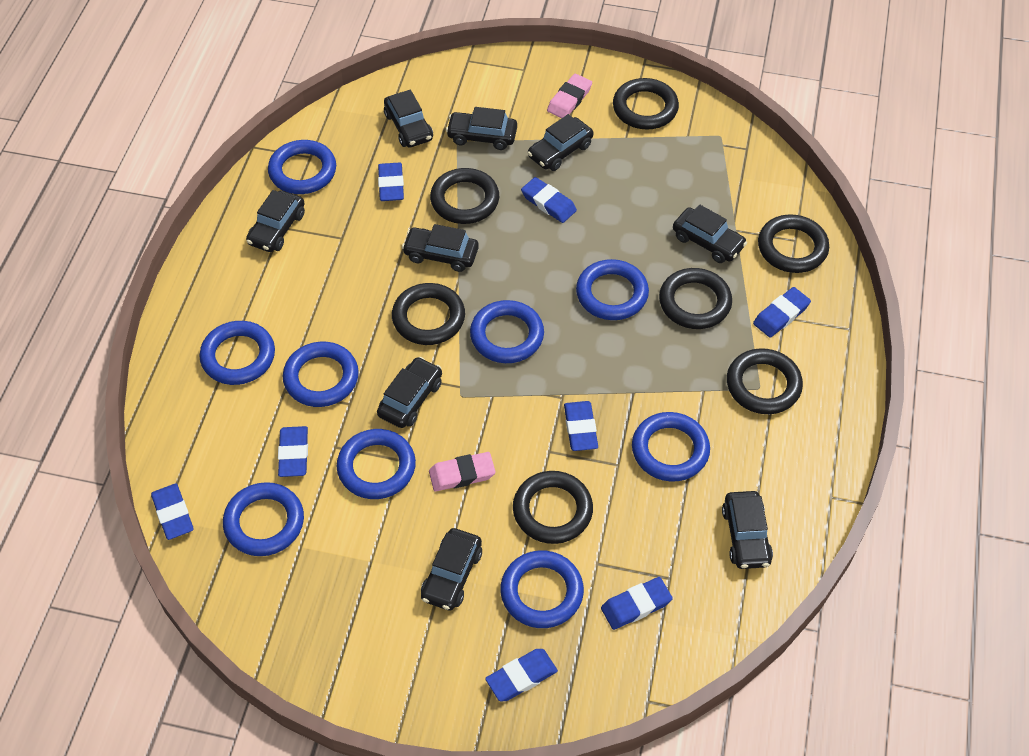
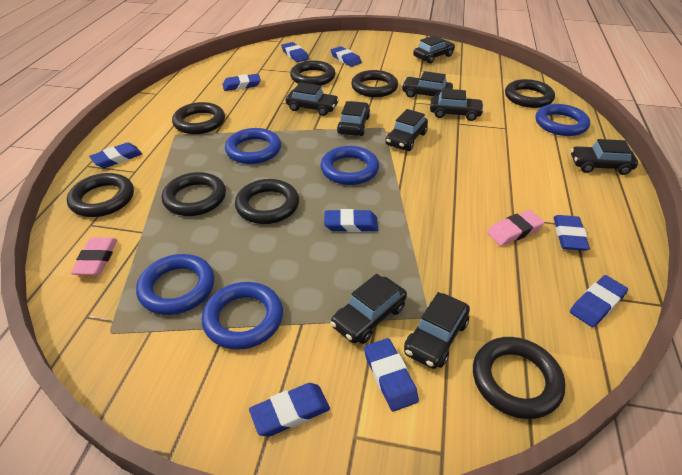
black ring: [392,283,465,345] [430,168,499,224] [513,471,593,544] [613,78,679,130] [659,268,732,329] [727,348,803,414] [758,214,829,273] = 7 -> [67,173,134,217] [162,172,226,216] [172,102,225,134] [235,179,299,224] [290,61,335,85] [351,70,398,97] [473,337,565,419] [505,79,555,108] = 8
blue eraser: [151,484,194,540] [278,426,308,477] [378,163,404,201] [485,649,558,701] [521,177,577,223] [564,401,598,451] [601,577,673,630] [753,287,811,338] = 8 -> [89,142,142,168] [222,74,261,91] [249,383,330,437] [281,42,309,62] [324,209,378,232] [331,46,362,67] [364,338,419,412] [553,215,590,251] [570,275,628,327] = 9
blue ring: [199,321,275,385] [223,482,304,556] [268,140,336,194] [283,342,359,407] [337,429,416,499] [470,300,544,363] [500,550,584,628] [576,259,649,320] [632,412,710,482] = 9 -> [136,254,214,315] [202,282,283,350] [225,128,281,164] [321,146,379,185] [535,104,590,136] = 5

